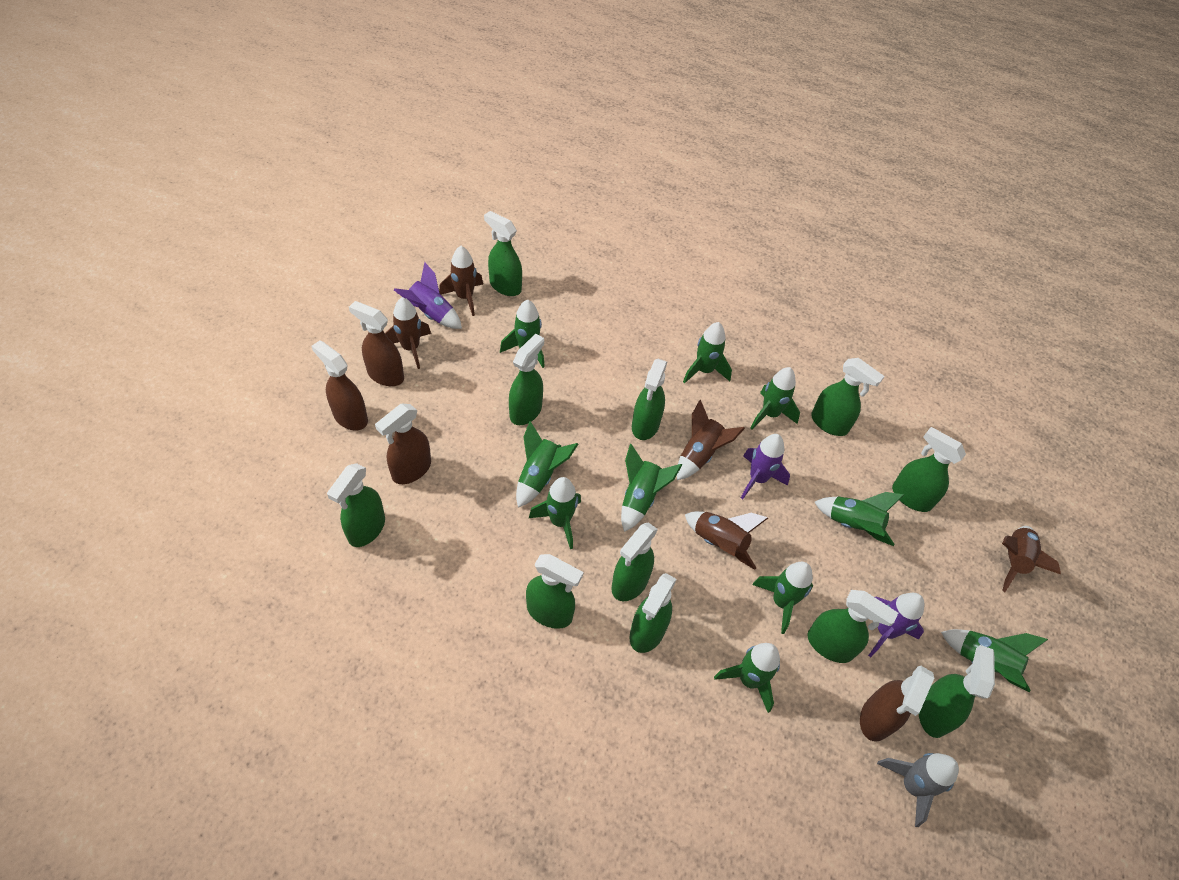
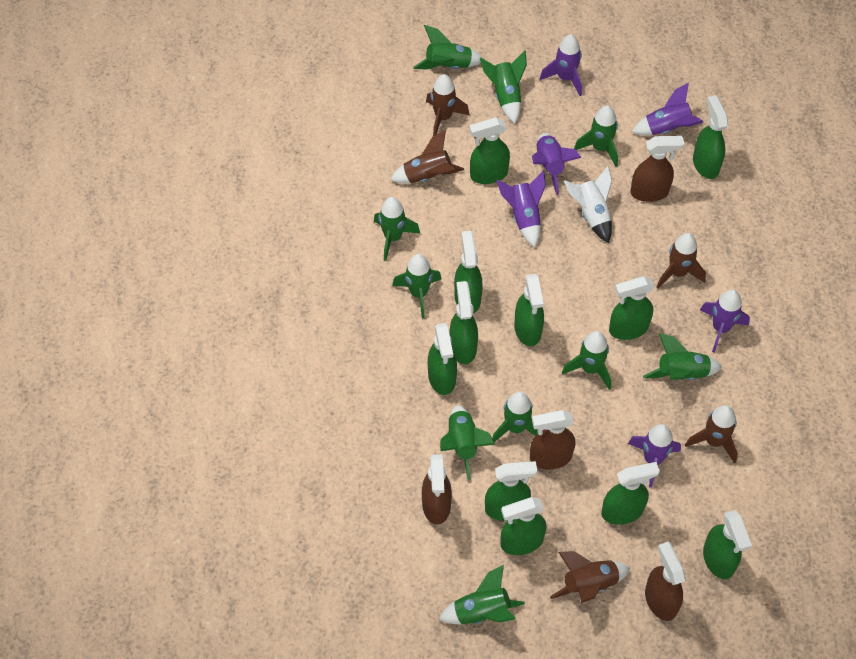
grey rocket: [877,753,959,827] = 1 -> none = 0
purple rocket: [394,262,462,329] [741,434,790,499] [868,593,924,657] = 3 -> [496,170,546,247] [532,133,581,195] [540,34,582,96] [628,424,681,488] [632,82,703,135] [700,290,750,353] = 6
white rocket: none = 0 -> [564,166,612,243] = 1

